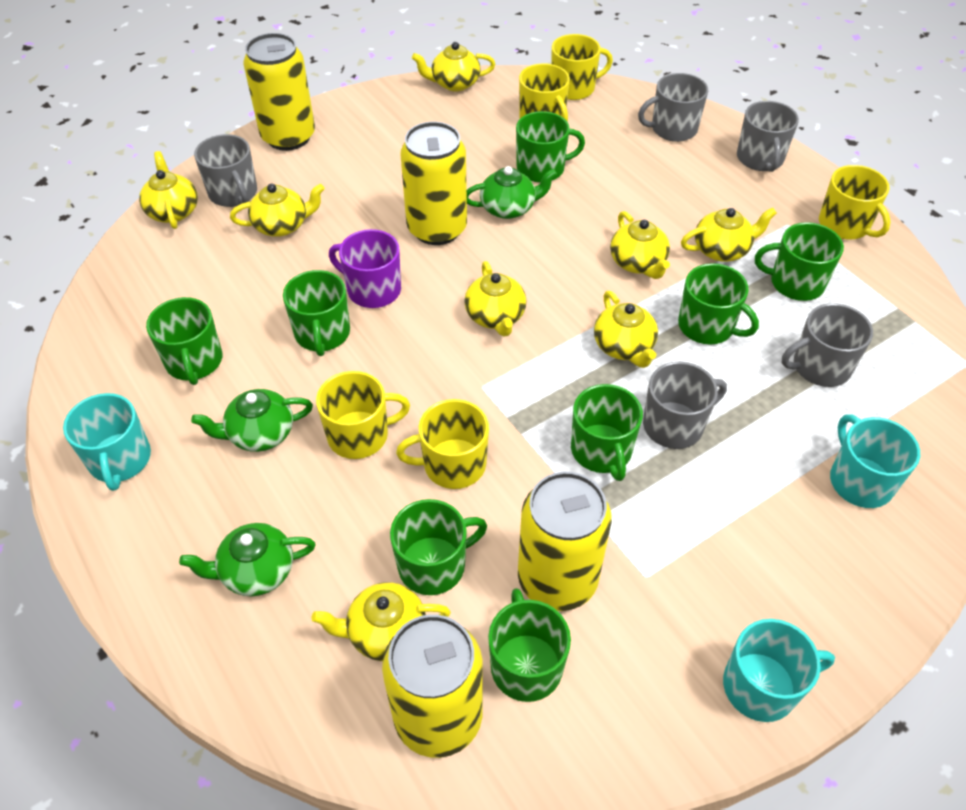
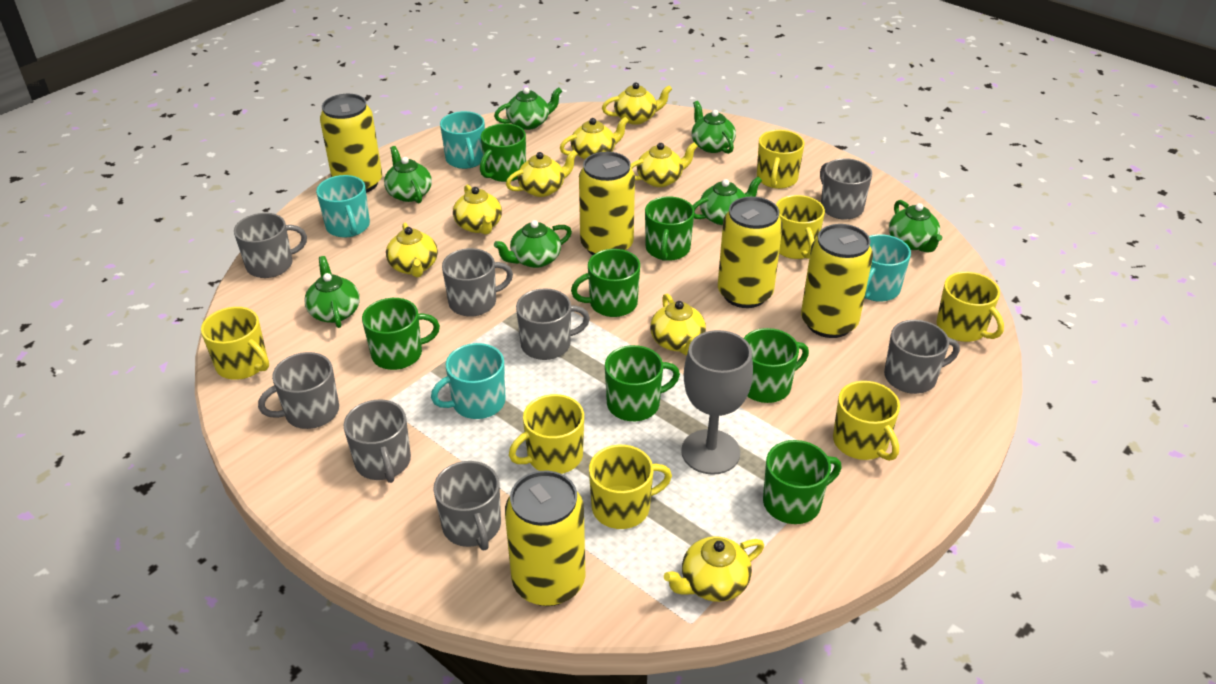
green mug: [146,297,222,385] [283,270,350,356] [390,499,487,595] [488,588,571,702] [516,111,585,183] [571,384,643,481] [678,263,759,345] [755,222,844,301] = 8 -> [362,298,440,370] [480,123,526,182] [571,249,640,317] [605,345,680,421] [645,196,694,261] [744,328,809,403] [763,440,841,524] = 7
green teapot: [179,523,316,597] [191,389,313,452] [467,166,557,219] = 3 -> [304,256,360,328] [384,146,432,203] [494,87,562,130] [494,220,572,268] [691,101,736,154] [693,177,762,225] [889,200,942,253] = 7
grey goblet: none = 0 -> [681,330,753,475] = 1
grey mug: [194,134,257,207] [638,73,708,142] [643,362,727,449] [737,101,799,172] [782,303,873,387] = 5 -> [234,213,307,278] [258,352,339,429] [343,399,411,483] [433,461,501,551] [442,248,513,317] [516,288,590,360] [820,158,872,220] [884,320,960,394] = 8
purple mug: [329,229,401,308] = 1 -> none = 0
turquoise mug: [63,393,151,491] [723,619,835,722] [830,414,920,508] = 3 -> [316,175,370,238] [431,343,506,419] [440,111,485,169] [864,234,911,302] = 4
yellow can: [243,33,315,151] [382,614,483,758] [400,122,467,245] [518,472,612,611] = 4 -> [320,94,382,193] [505,471,585,606] [579,152,635,255] [718,197,783,308] [801,224,873,338] = 5
yellow mug: [316,371,410,459] [396,399,489,489] [519,64,570,121] [551,34,613,100] [819,165,891,239] = 5 -> [201,307,269,380] [509,394,584,474] [589,445,672,529] [757,130,804,189] [776,195,825,259] [833,381,900,461] [937,272,1004,342] = 7

